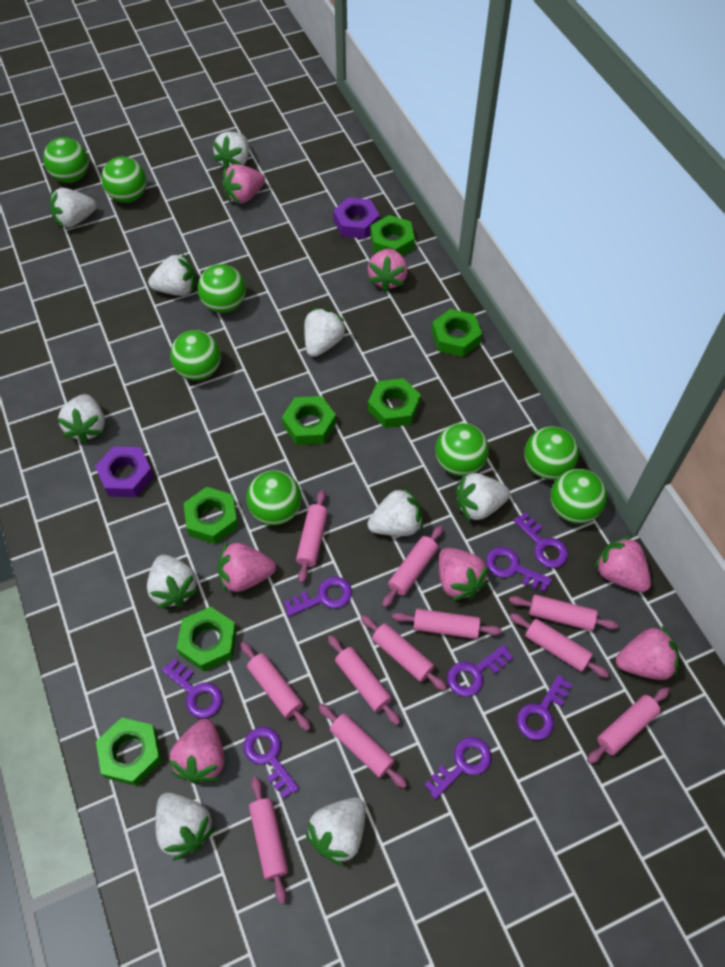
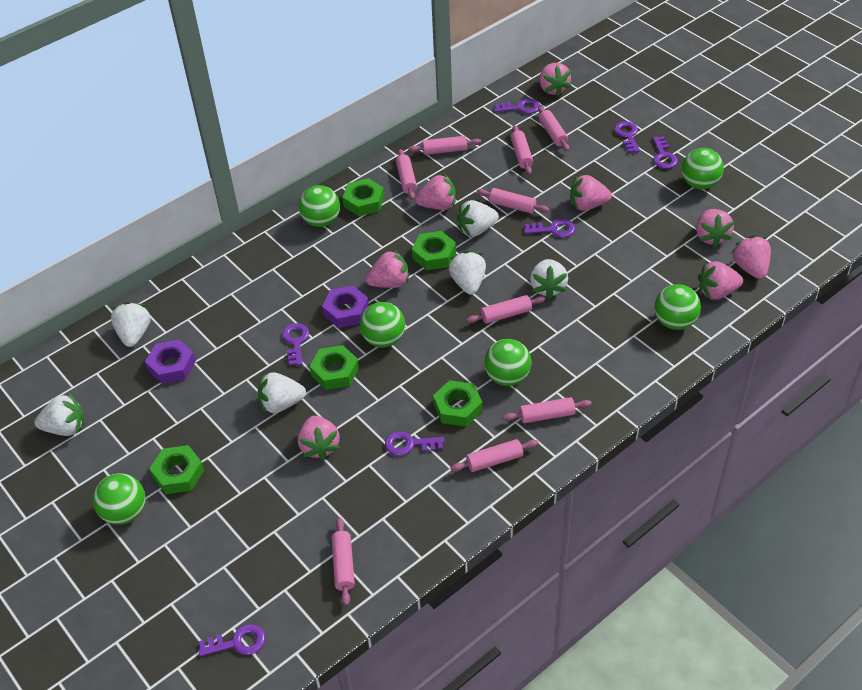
green ball: [43,137,89,183] [101,157,147,203] [170,330,221,381] [198,264,246,313] [246,470,302,525] [435,423,489,476] [524,426,579,480] [551,469,607,524] = 8 -> [93,473,146,525] [299,185,340,227] [360,302,405,347] [484,339,531,386] [655,284,701,330] [682,148,724,189] = 6
green nut: [96,717,162,786] [177,607,237,671] [183,487,238,544] [282,396,336,445] [368,378,421,428] [370,215,415,256] [432,309,482,357] = 7 -> [149,445,204,494] [309,345,359,390] [342,178,384,216] [412,231,456,270] [433,380,483,427] = 5
pink rolling pin: [240,642,311,731] [249,777,288,904] [296,490,328,583] [319,704,407,788] [328,635,400,725] [361,615,447,691] [382,526,443,607] [392,609,502,639] [509,595,618,631] [510,613,609,678] [587,687,670,764] = 11 -> [331,518,355,606] [396,149,417,200] [408,136,481,155] [450,439,538,472] [467,295,546,324] [476,188,549,213] [503,397,592,423] [511,125,533,175] [538,106,569,151] = 9
pink strawberry: [169,719,225,784] [217,543,276,592] [222,164,265,204] [367,249,408,292] [439,548,489,601] [594,536,651,592] [616,626,679,680] = 7 -> [298,416,340,461] [365,249,409,288] [415,174,456,210] [539,63,571,97] [570,175,612,211] [696,209,734,247] [698,261,743,300] [731,235,771,279] = 8
purple key: [162,658,223,718] [243,727,299,798] [284,577,352,616] [424,737,492,799] [447,645,513,697] [486,547,552,592] [513,512,568,568] [517,675,572,740] = 8 -> [198,624,265,656] [282,323,309,366] [385,431,444,456] [494,98,540,114] [524,219,575,238] [614,121,640,153] [653,136,678,169] = 7
white strawberry: [50,188,97,228] [58,394,105,443] [147,555,199,608] [148,253,196,296] [155,792,216,861] [212,132,249,170] [304,308,347,357] [305,798,366,866] [367,486,423,536] [456,473,510,521] = 10 -> [35,393,85,436] [111,302,151,347] [258,372,306,413] [449,251,486,295] [457,200,499,237] [530,259,568,299] = 6

